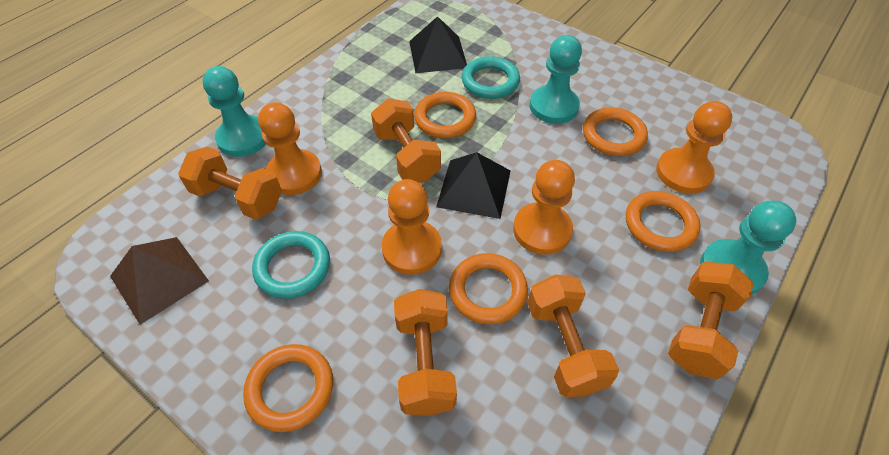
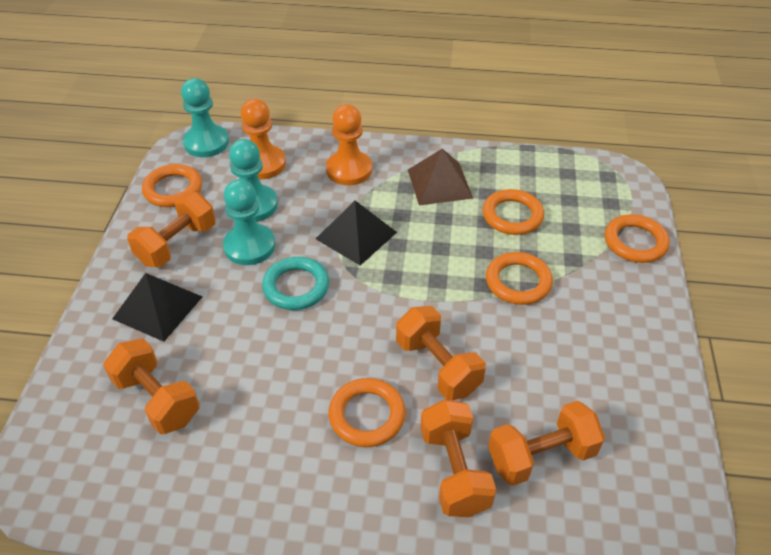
orange pawn: [258,102,322,195] [382,179,442,275] [513,160,575,255] [656,101,733,194] = 4 -> [241,99,286,179] [326,104,372,185] = 2
turquoise ring: [252,231,330,299] [462,56,520,99] = 2 -> [262,257,329,310] = 1

